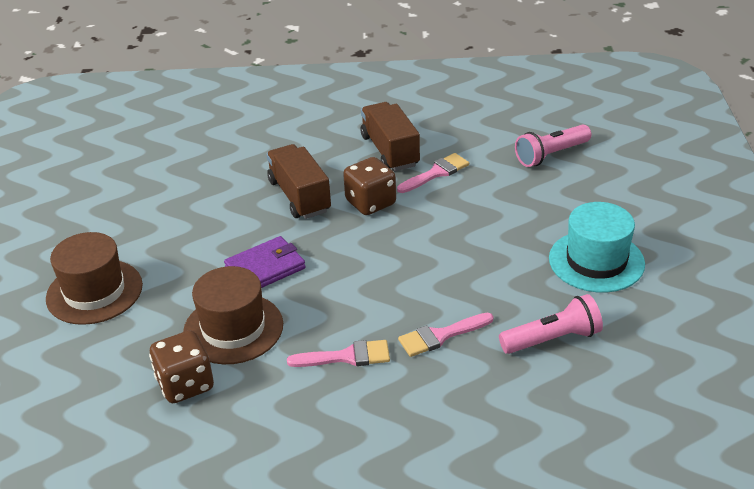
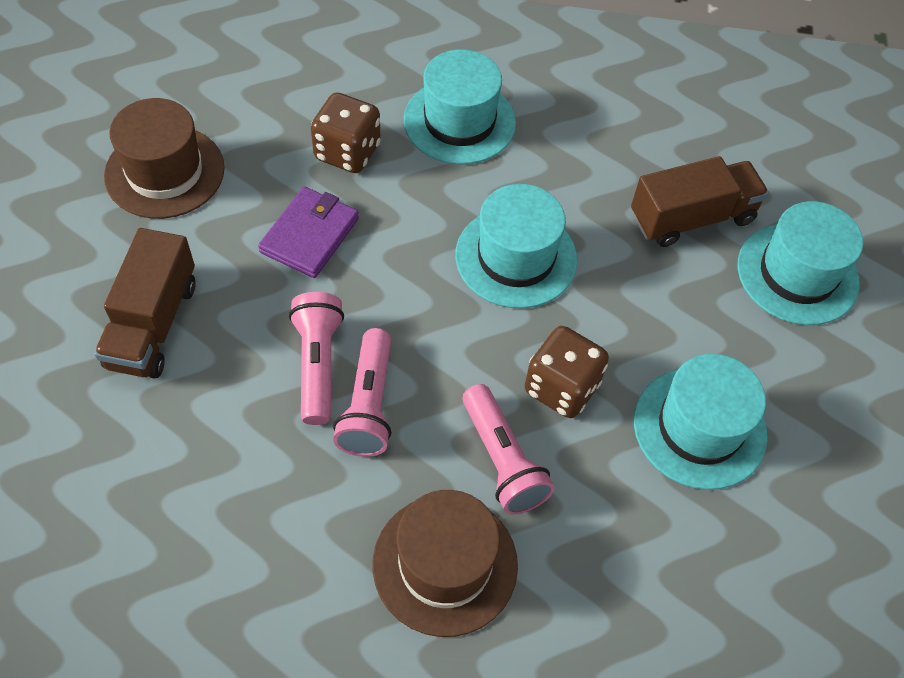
pink brush: [287,340,390,367] [397,153,469,193] [398,313,493,357] = 3 -> none = 0
pink flashlight: [499,294,603,354] [515,125,591,167] = 2 -> [289,292,344,425] [333,328,391,457] [462,384,555,515] = 3
turquoise hat: [549,202,645,293] = 1 -> [404,49,516,165] [455,184,577,308] [634,354,767,490] [737,201,863,325] = 4

